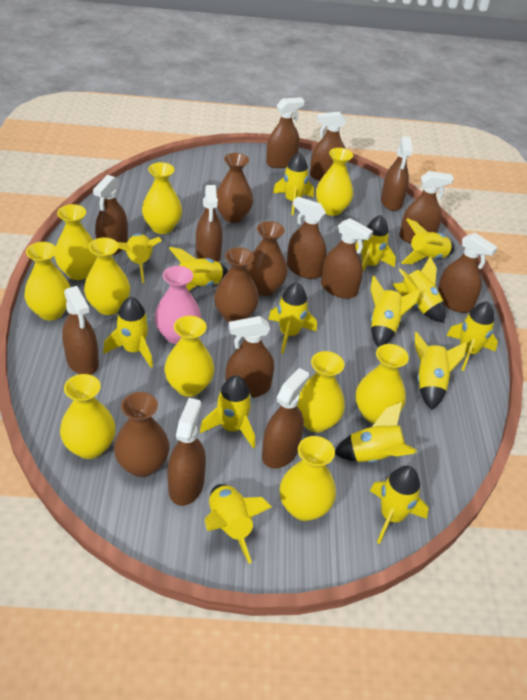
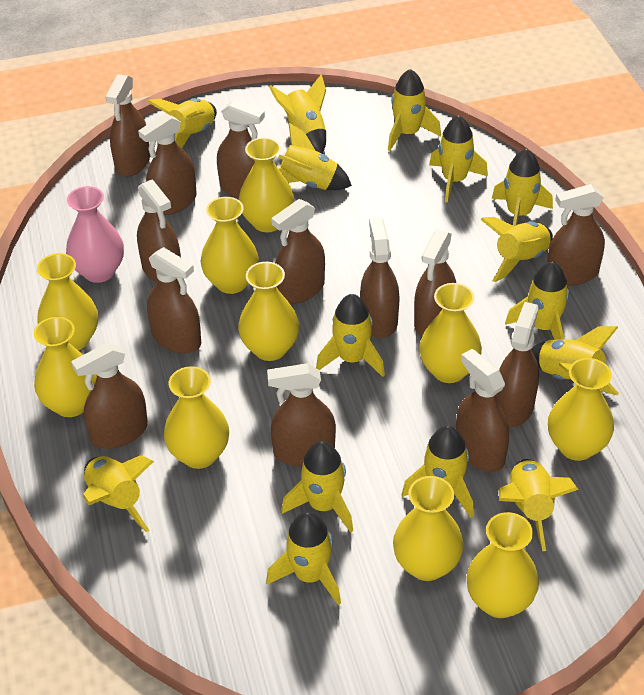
brown vase: [114,392,170,477] [214,247,259,322] [216,153,253,223] [246,221,288,296] = 4 -> none = 0

